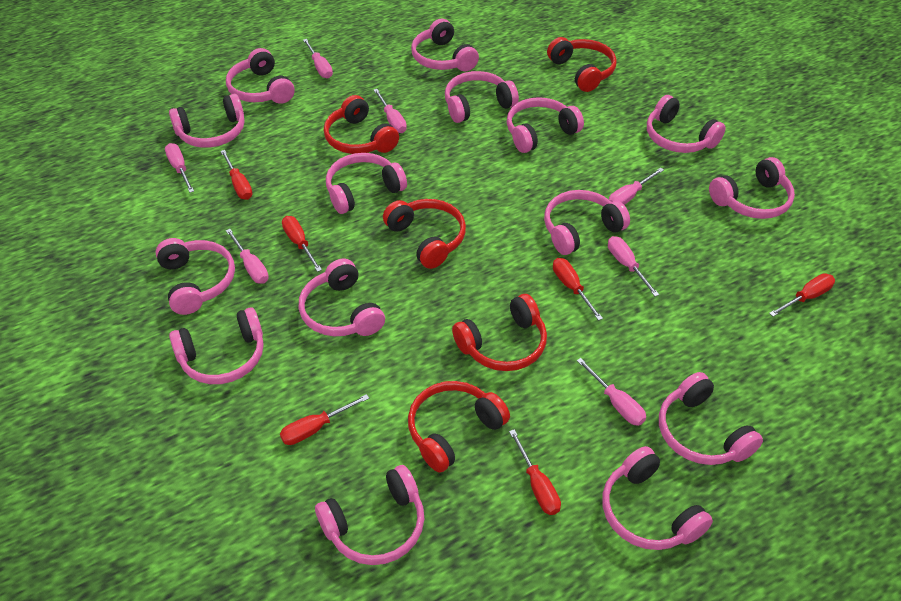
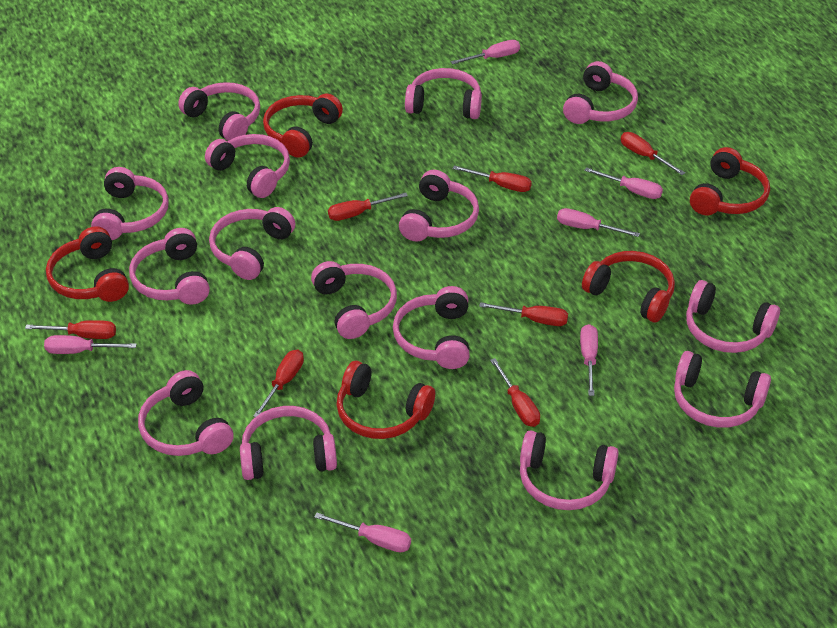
pink screwdriver: [165,143,194,193] [226,229,269,284] [303,39,333,78] [374,89,407,133] [577,358,646,426] [608,236,659,296] [609,168,664,205] = 7 -> [44,335,137,354] [314,512,411,552] [451,40,520,64] [557,208,640,237] [580,324,598,396] [584,167,663,199] = 6
red screwdriver: [221,150,253,200] [280,394,369,445] [282,216,322,272] [509,429,561,515] [553,258,603,321] [769,273,835,317] = 6 -> [25,320,116,339] [253,350,304,417] [328,193,408,221] [453,165,532,192] [479,302,568,326] [490,358,540,427] [621,132,685,175] = 7

